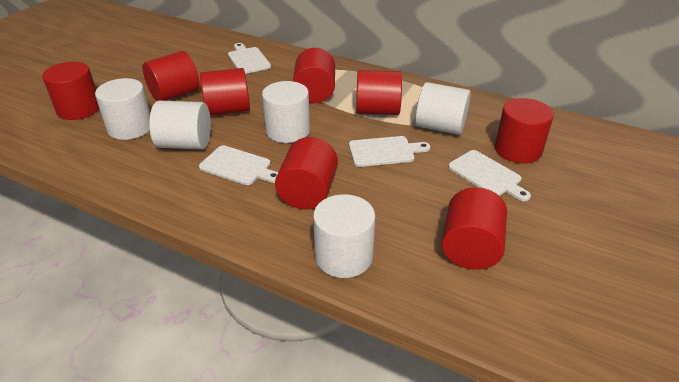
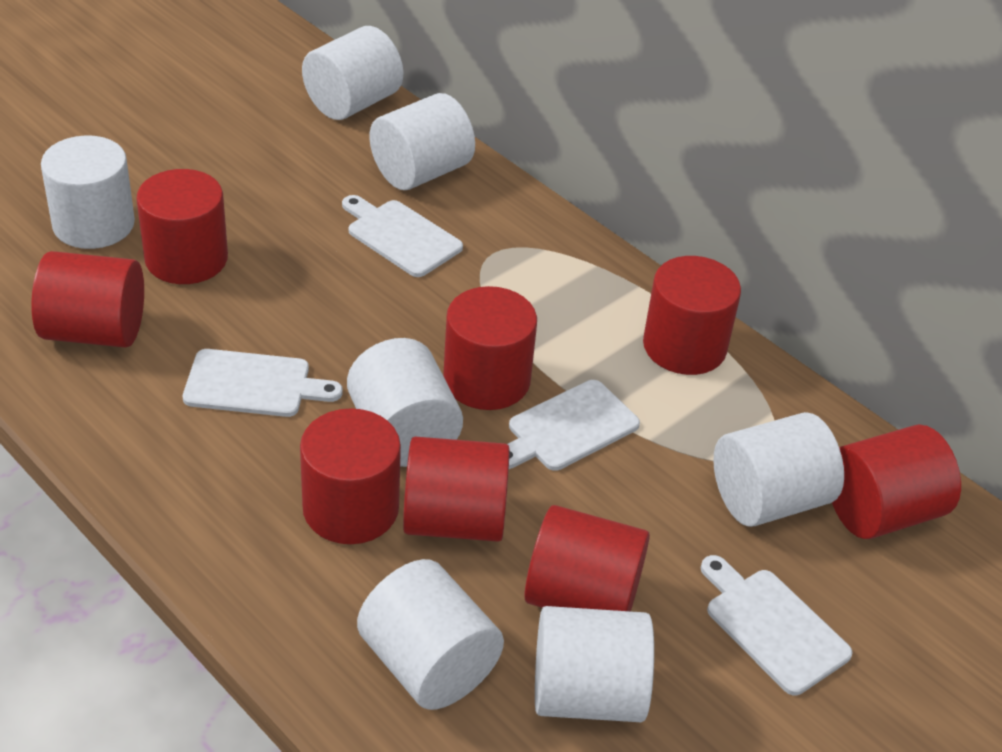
white cylinder: [95,78,150,140] [149,101,211,150] [262,81,310,143] [313,194,375,278] [416,82,471,135] = 5 -> [41,135,135,249] [302,26,403,120] [347,338,463,467] [357,559,504,710] [370,93,475,190] [535,606,654,722] [713,412,844,527] = 7

